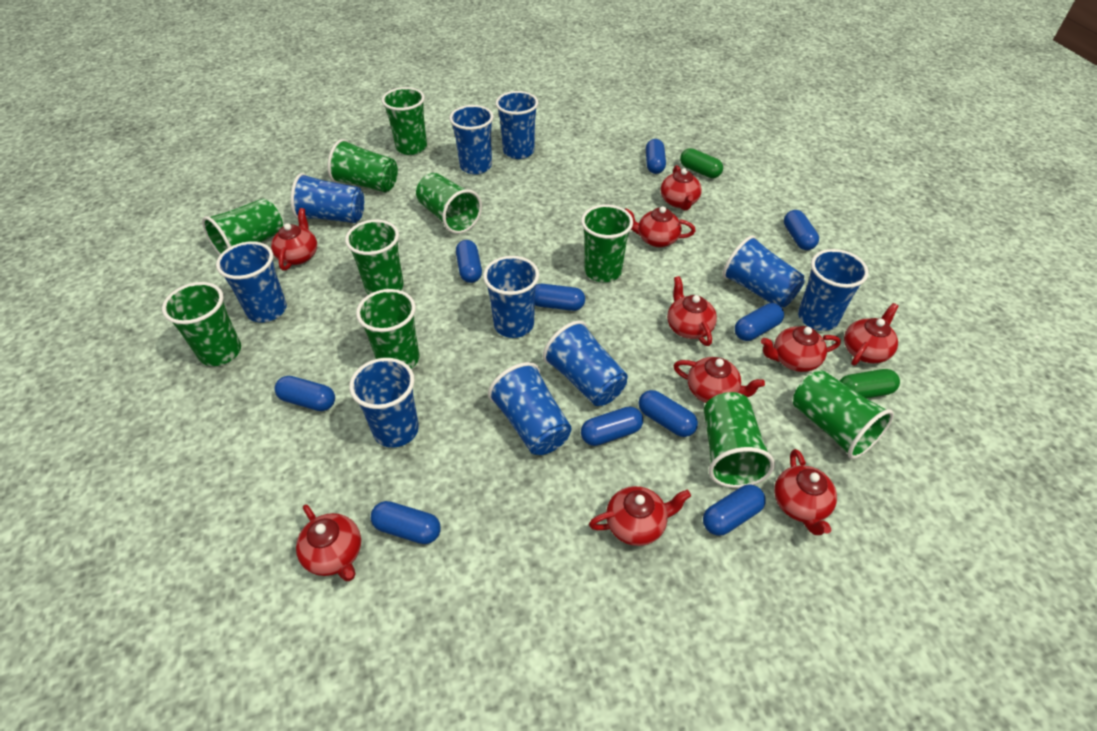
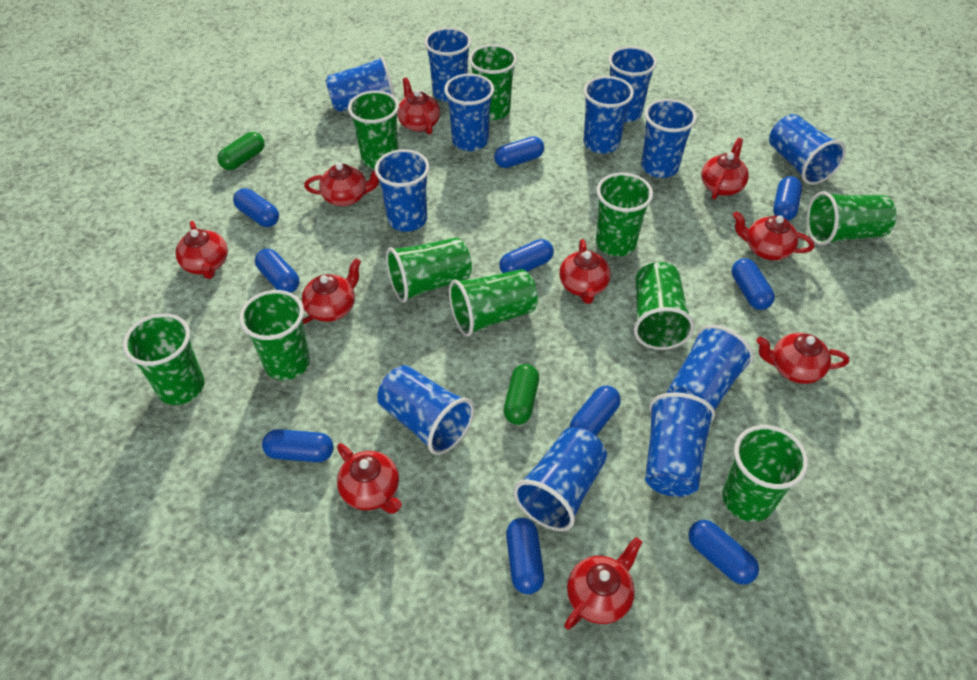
blue cup: [216,242,287,323] [291,173,364,223] [349,358,419,448] [449,105,494,174] [483,256,539,338] [488,362,572,455] [496,91,538,159] [543,321,628,406] [722,235,805,307] [798,249,869,331] = 10 -> [325,56,395,112] [375,149,429,232] [377,365,474,455] [424,27,471,102] [444,74,494,151] [513,427,607,531] [583,76,634,154] [608,46,657,122] [641,99,697,178] [645,392,715,497] [667,325,754,410] [769,114,846,185] = 12

